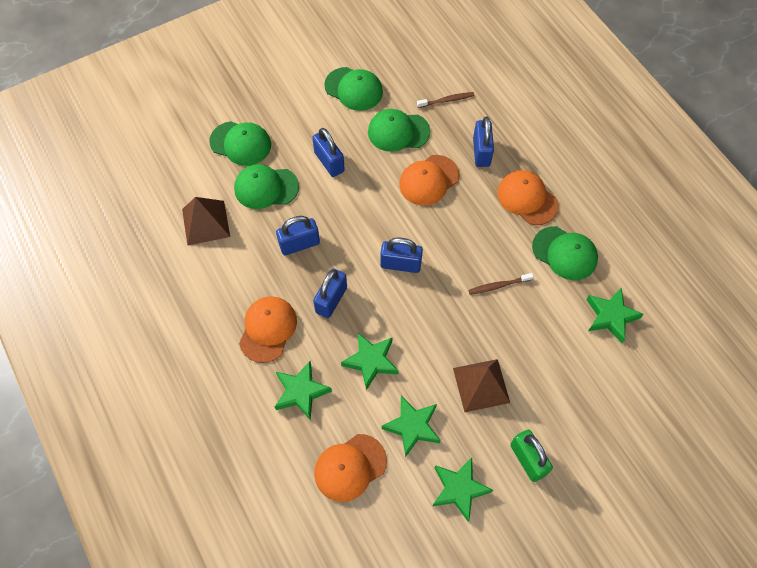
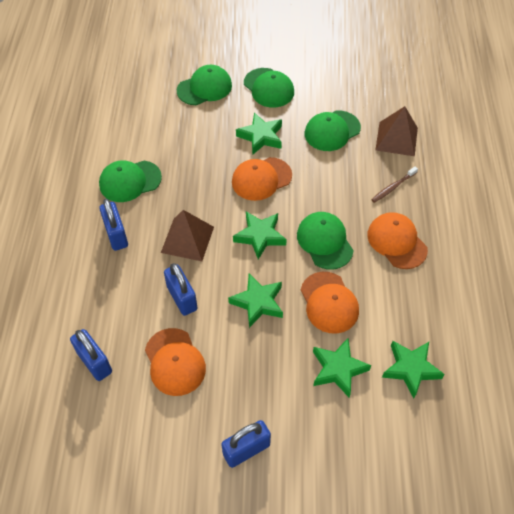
blue padlock: [276,216,320,255] [312,128,345,177] [313,269,347,318] [380,238,423,273] [473,117,494,167] = 5 -> [70,329,112,381] [99,199,128,251] [164,263,198,316] [221,420,271,468] = 4
brown toothbrush: [417,92,474,108] [468,273,534,295] = 2 -> [371,166,418,203] = 1
green padlock: [510,429,553,482] = 1 -> none = 0

